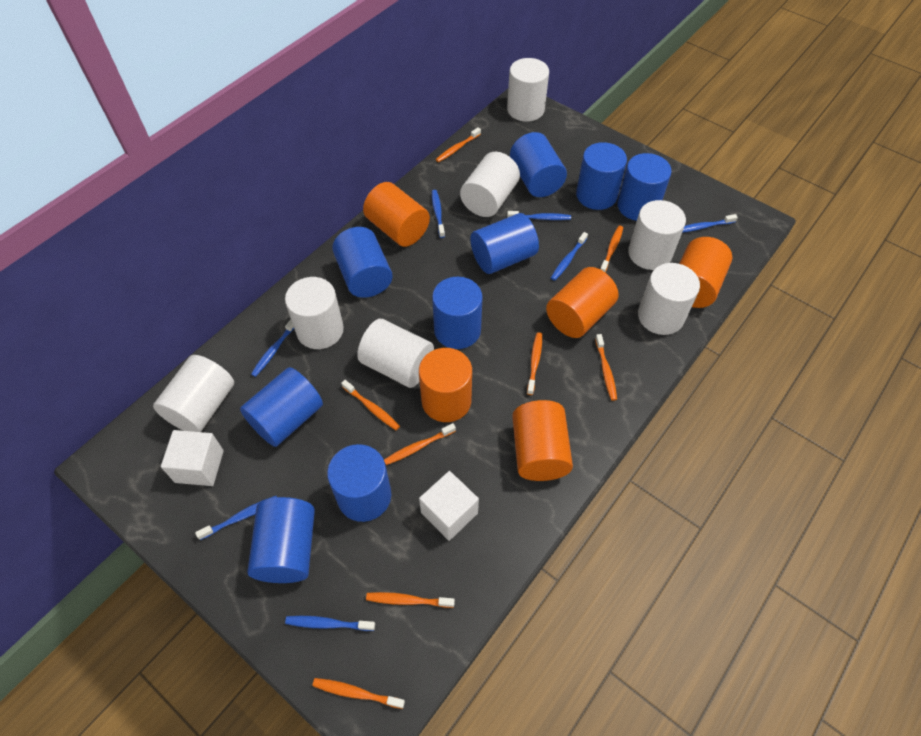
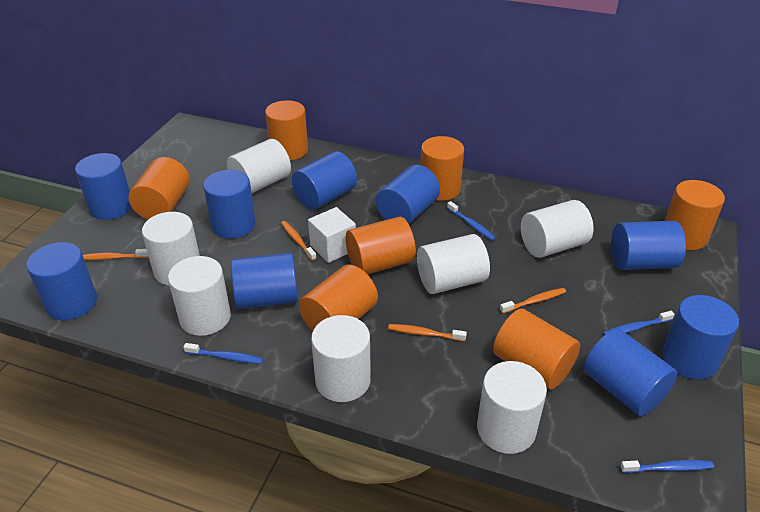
blue toothbrush: [195,496,277,540] [251,319,294,377] [285,616,375,631] [432,190,445,238] [507,211,571,220] [551,232,588,281] [682,214,738,233] = 7 -> [183,343,263,364] [447,201,496,241] [603,311,675,335] [620,460,714,473] = 4
orange cylinder: [363,182,430,247] [419,348,472,422] [512,400,573,481] [546,267,618,338] [679,237,732,308] = 5 -> [129,157,190,219] [265,100,308,160] [299,264,378,332] [346,217,416,275] [420,136,464,201] [493,309,580,390] [665,180,725,250] = 7
orange toothbrush: [312,678,405,709] [341,380,400,430] [366,592,455,608] [384,423,456,465] [436,127,481,162] [527,332,542,395] [595,334,617,401] [600,226,623,272] = 8 -> [83,249,149,260] [281,221,317,261] [388,324,467,341] [500,288,566,314] = 4
white cube: [161,430,224,486] [419,471,479,541] = 2 -> [308,207,356,263] = 1

